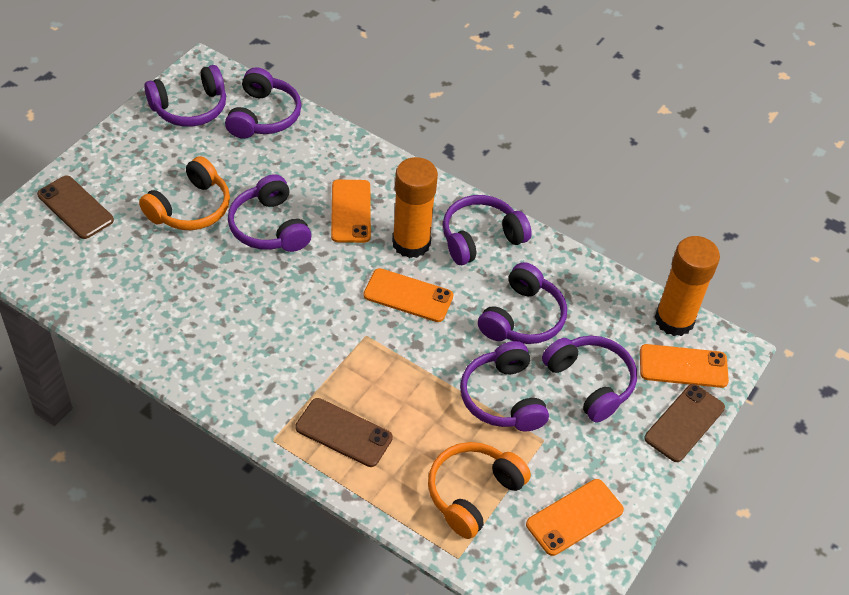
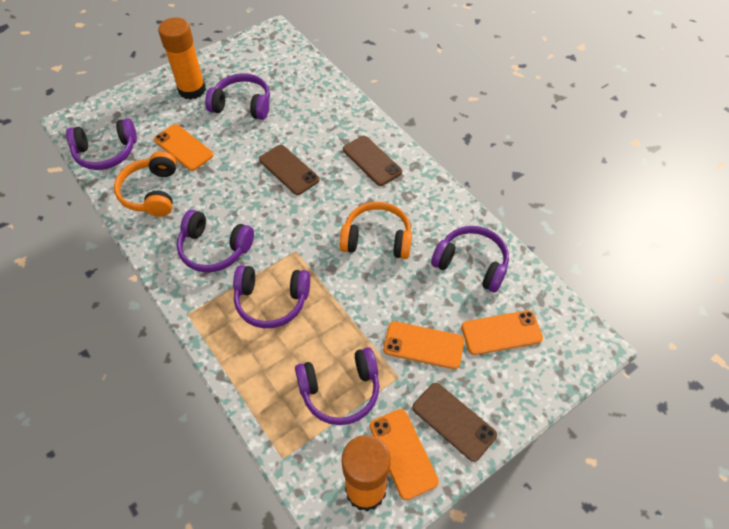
purple headphones: [144,65,226,127] [225,67,301,139] [228,174,311,252] [443,195,532,265] [460,341,549,432] [478,262,567,344] [542,336,637,423] = 7 -> [66,118,137,170] [177,210,254,272] [205,73,270,120] [233,265,310,328] [295,347,379,425] [431,226,509,292] = 6

